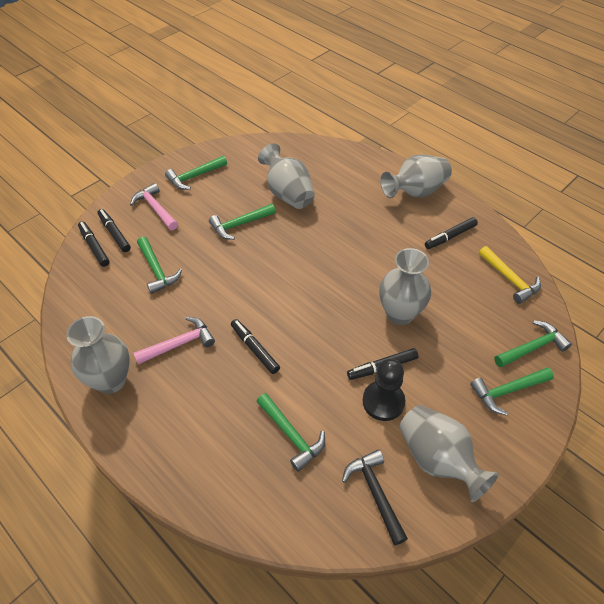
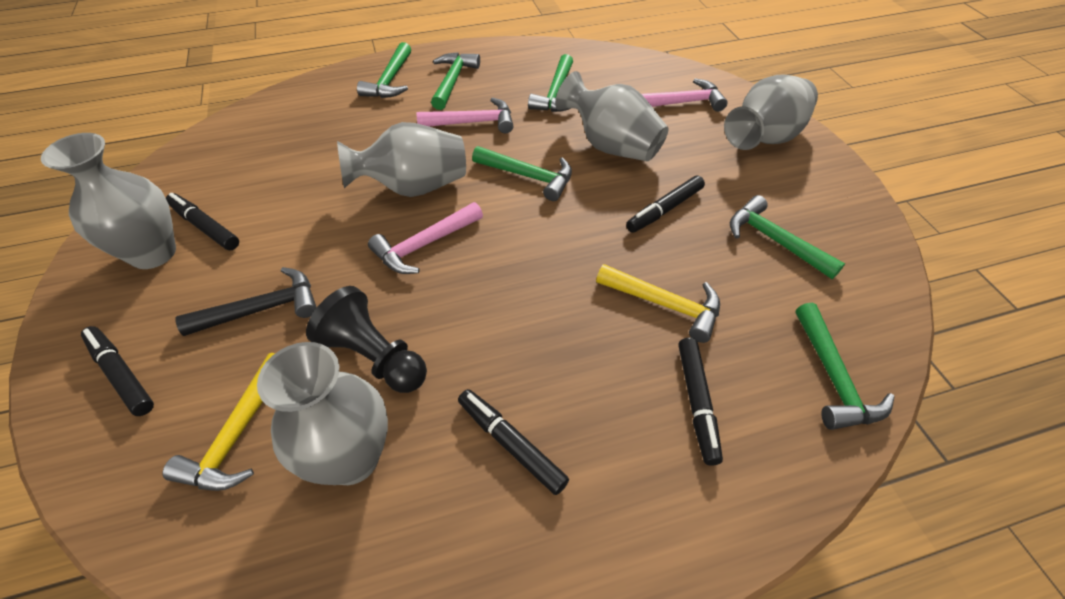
pink hammer: [130,183,178,230] [134,317,215,365] = 2 -> [368,202,483,274] [417,98,513,133] [642,78,728,112] = 3
yellow hammer: [479,246,541,304] = 1 -> [163,353,275,491] [596,264,720,343] = 2

